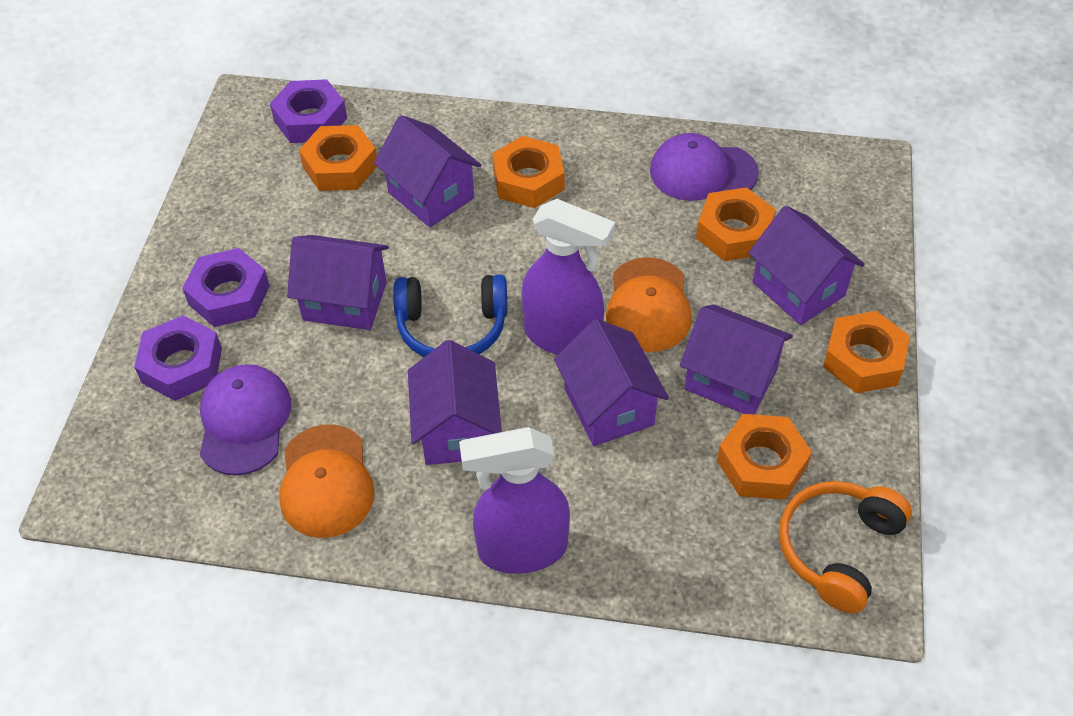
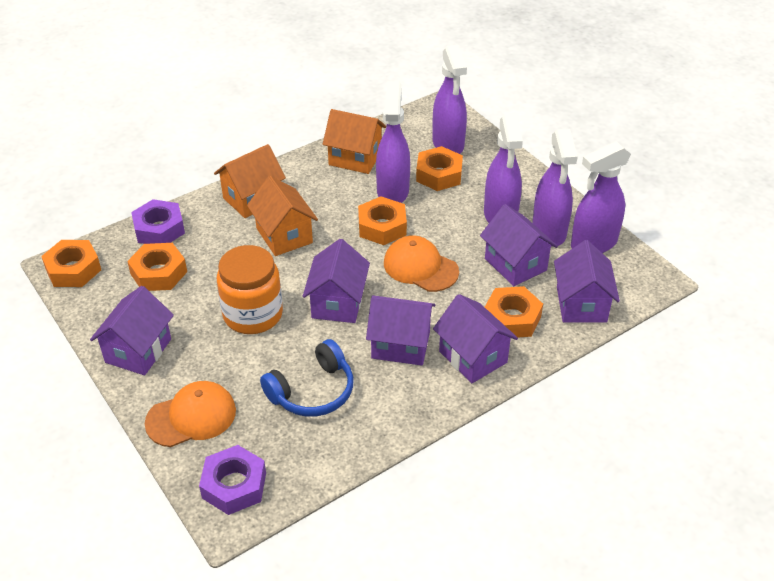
orange headphones: [779,481,912,614] = 1 -> none = 0
orange house: none = 0 -> [214,144,286,218] [247,176,318,256] [323,109,386,174] = 3
orange jar: none = 0 -> [217,245,283,334] = 1
purple cap: [200,364,291,476] [650,133,759,201] = 2 -> none = 0
purple nut: [134,315,222,401] [182,248,270,327] [270,79,347,143] = 3 -> [131,199,185,244] [199,445,266,515] = 2
purple spray bottle: [459,427,570,574] [521,199,615,355] = 2 -> [376,81,410,203] [432,45,467,154] [484,114,523,223] [532,129,578,247] [571,142,631,253] = 5

